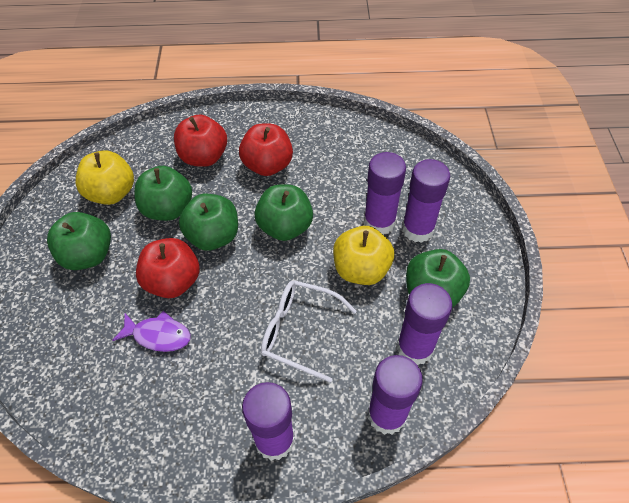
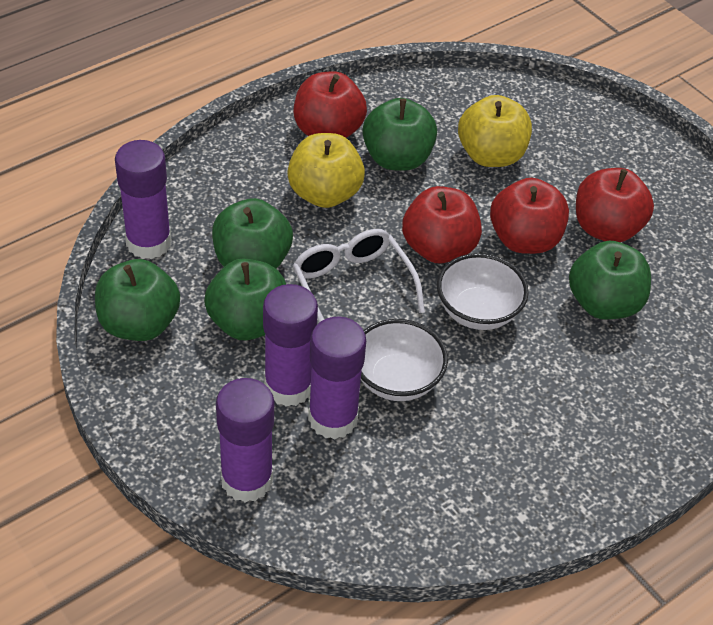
purple fish: [112,311,191,352] = 1 -> none = 0
purple glue stick: [242,382,295,461] [364,152,406,235] [368,355,423,435] [397,283,452,365] [402,159,450,243] = 5 -> [115,140,171,259] [216,378,274,502] [263,284,318,407] [308,317,366,439] = 4
red apple: [136,238,200,298] [174,115,227,167] [239,123,293,176] = 3 -> [294,71,367,138] [402,186,482,263] [490,178,569,254] [576,168,654,242] = 4
white bowl: none = 0 -> [361,319,448,401] [437,253,529,330] = 2

